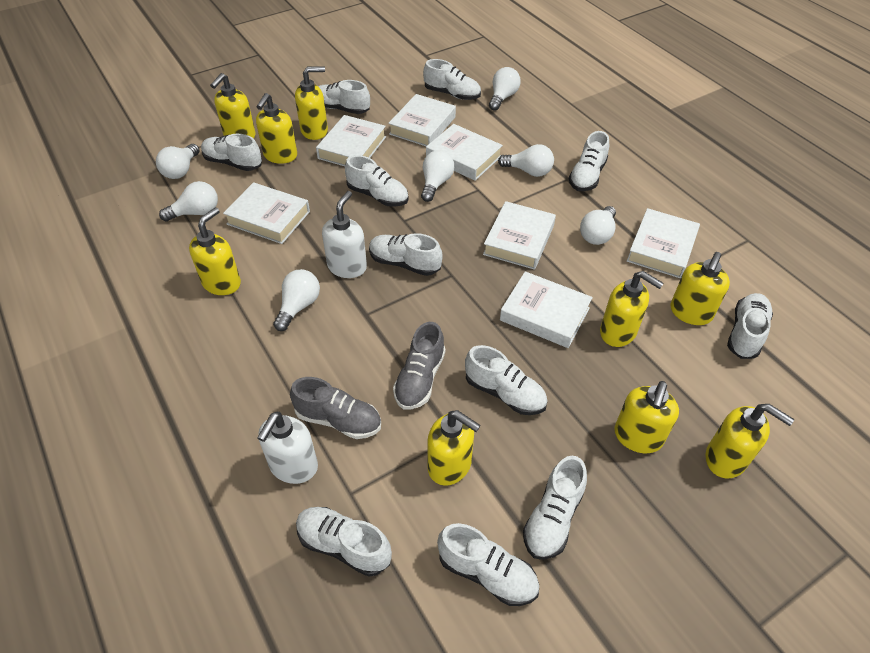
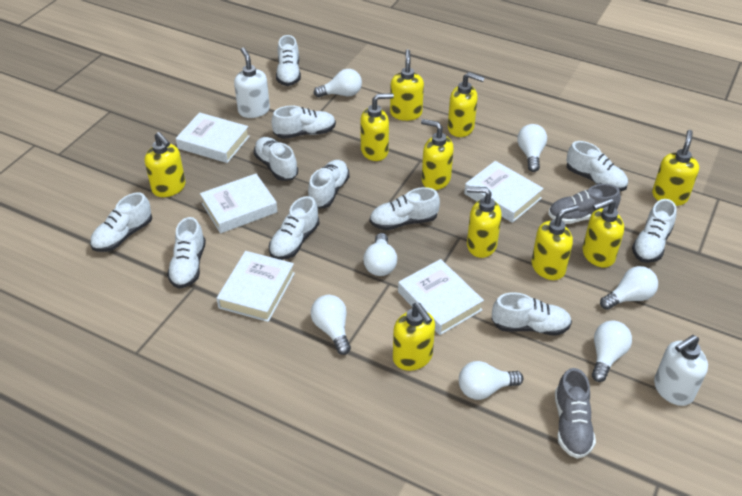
white book: [223,182,310,244] [316,115,386,166] [388,94,456,146] [426,124,503,181] [483,201,556,270] [500,271,593,348] [627,208,700,279] = 7 -> [176,112,250,163] [200,174,277,234] [216,251,295,322] [398,259,484,335] [464,161,544,223] = 5
yellow soap dispenser: [189,207,241,295] [210,73,256,139] [256,93,297,164] [295,66,328,140] [427,410,481,486] [600,271,664,347] [614,381,679,453] [670,252,730,325] [706,404,794,479] = 9 -> [145,132,186,197] [360,93,394,161] [390,49,424,121] [393,303,435,371] [421,119,454,190] [448,72,485,137] [467,186,501,258] [532,205,579,280] [582,198,624,268] [652,130,699,206] = 10

